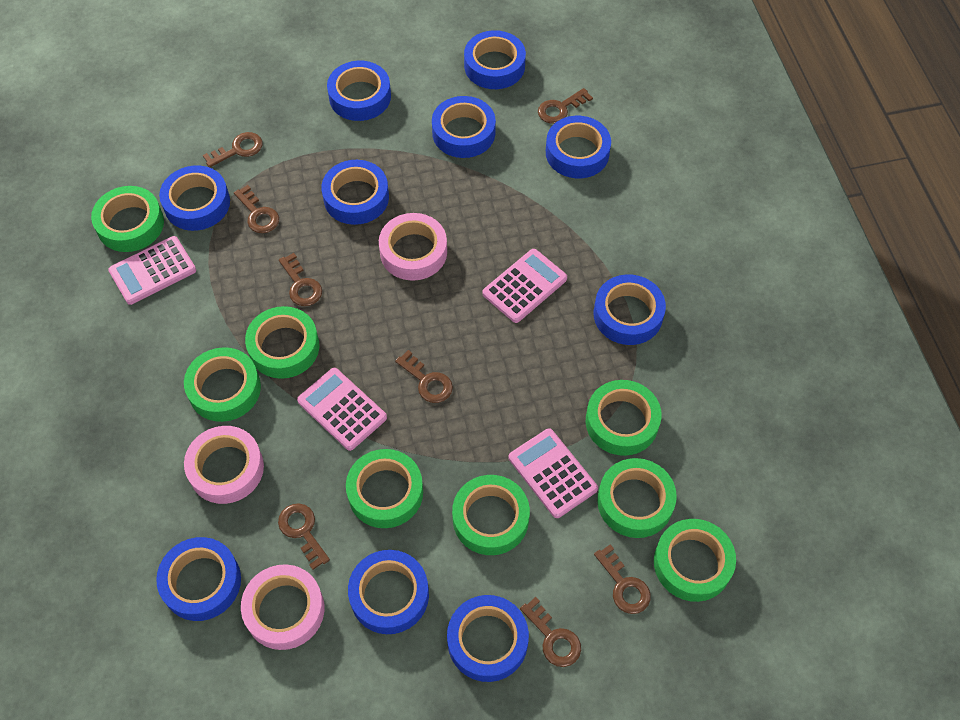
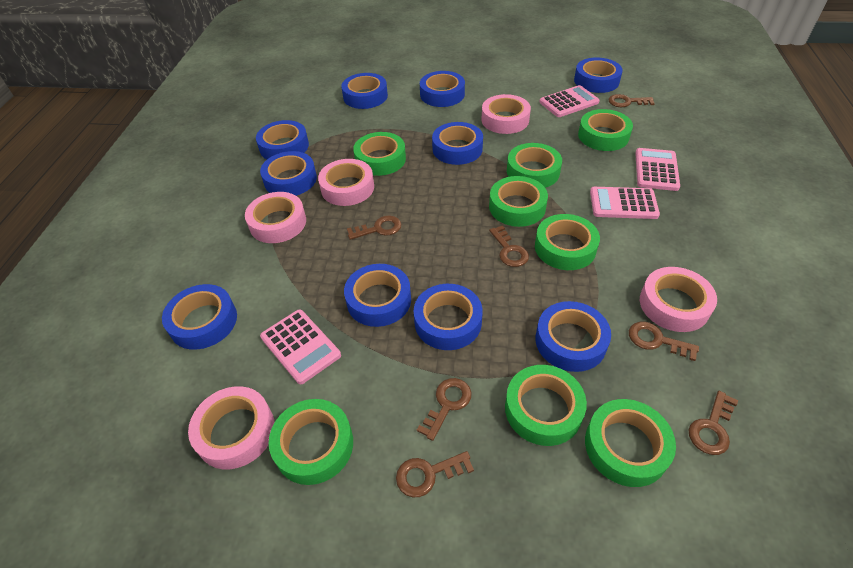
brown key: [203,132,263,168] [234,185,279,233] [278,503,330,570] [279,253,322,306] [395,350,453,403] [520,597,581,667] [538,88,593,124] [594,544,651,614] = 8 -> [347,215,402,240] [396,451,474,497] [417,378,472,441] [489,225,529,267] [608,94,655,107] [629,322,699,361] [688,391,738,455] = 7
pink tape: [184,426,264,504] [241,564,324,650] [379,213,447,281] = 3 -> [188,386,275,469] [245,192,306,243] [318,159,374,206] [481,94,531,134] [640,267,717,332] = 5

